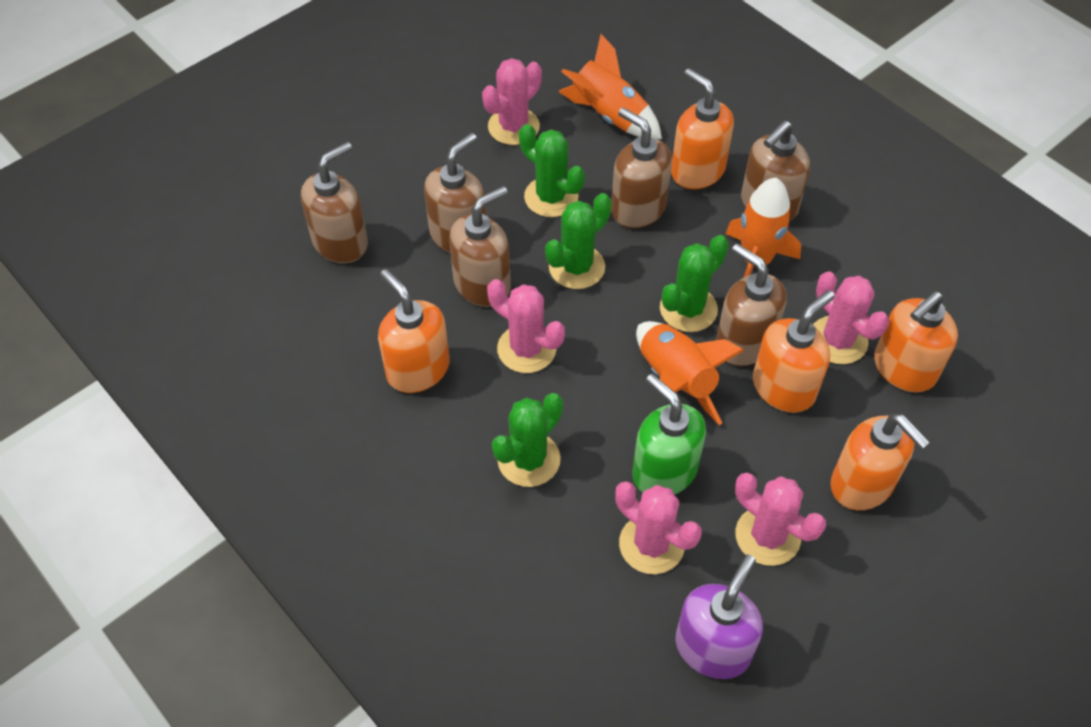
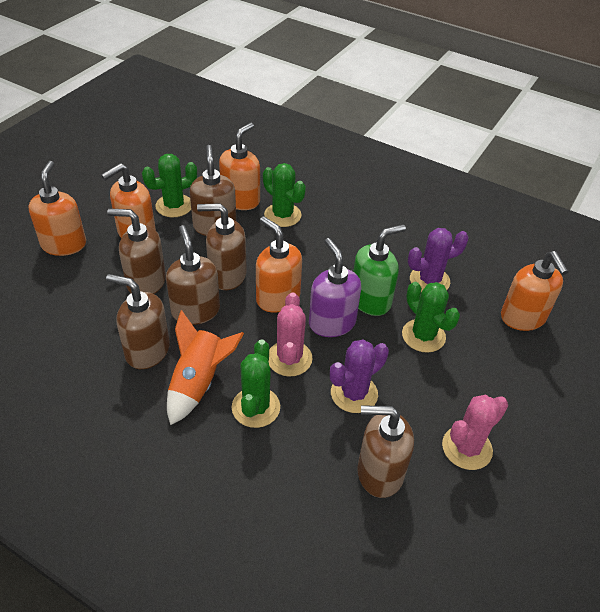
orange rocket: [558,34,662,139] [636,321,744,425] [725,178,801,278] = 3 -> [167,310,244,425] = 1
pink cactus: [482,58,542,145] [487,279,565,373] [615,481,702,574] [735,473,826,566] [813,272,889,364] = 5 -> [269,292,313,376] [442,395,508,470] = 2
purple cactus: none = 0 -> [330,340,389,413] [408,228,469,292] = 2

